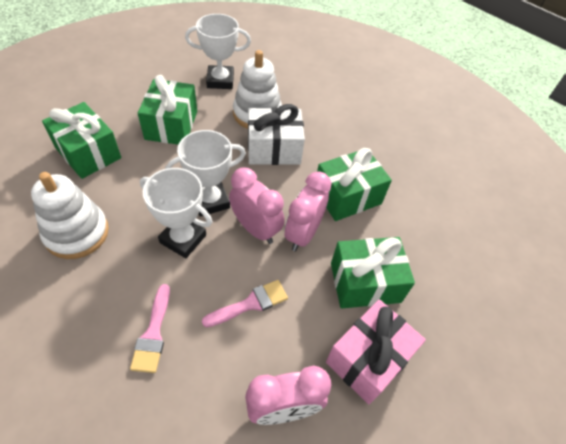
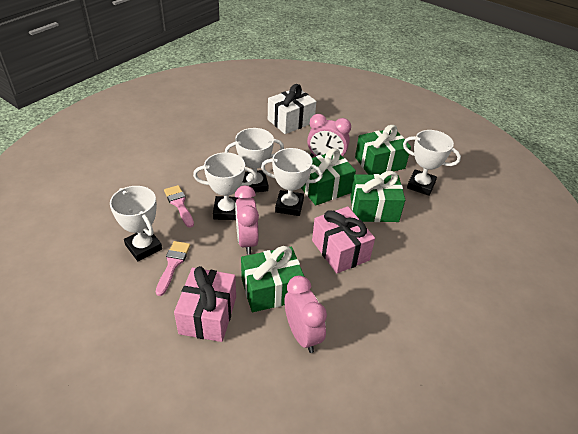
pink gift: [326,299,426,404] = 1 -> [174,266,236,342] [312,206,375,273] = 2
white stacking toy: [31,172,109,259] [233,50,282,129] = 2 -> none = 0
white trophy: [140,168,212,258] [165,130,246,217] [185,14,251,89] = 3 -> [110,186,162,261] [193,152,257,220] [225,128,284,192] [261,148,323,216] [403,130,461,196] = 5

